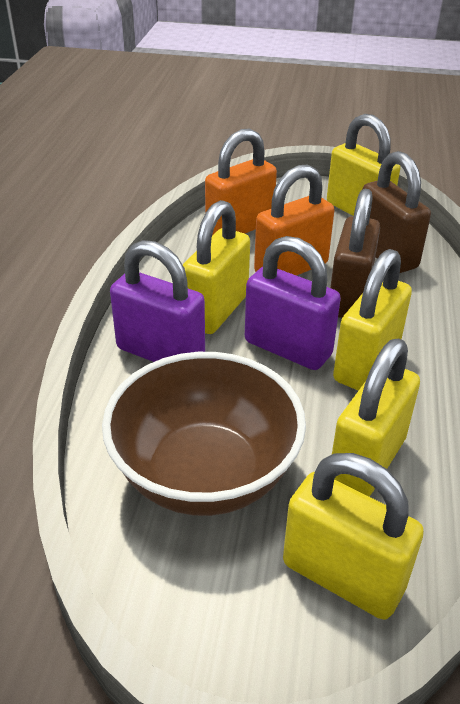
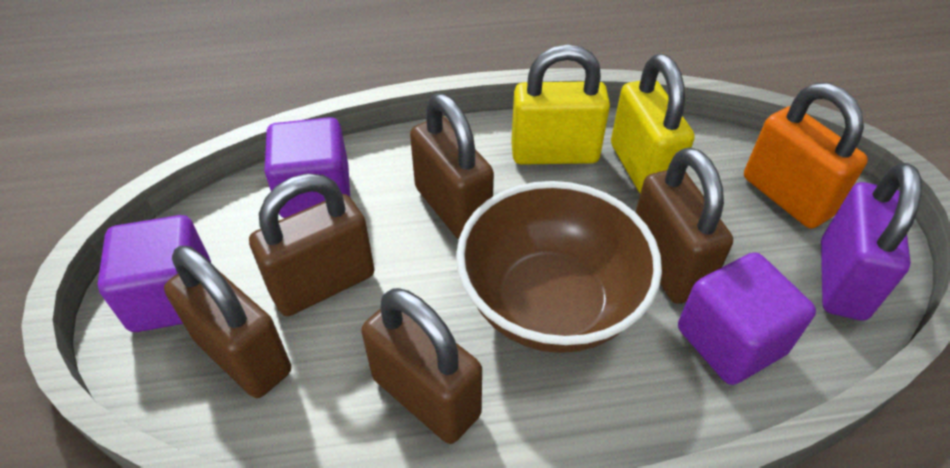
brown padlock: [330,189,380,318] [362,151,431,273] = 2 -> [164,246,291,398] [249,174,375,316] [361,288,482,444] [410,94,494,239] [636,147,733,304] = 5
orange padlock: [205,128,277,236] [254,164,334,276] = 2 -> [744,83,868,229] = 1
purple cube: none = 0 -> [98,215,211,332] [264,117,350,218] [678,252,816,385] = 3
purple padlock: [110,240,205,362] [245,236,341,370] = 2 -> [821,163,922,321] = 1
yellow padlock: [183,200,250,334] [283,453,424,620] [327,114,400,216] [332,339,420,496] [333,249,412,391] = 5 -> [511,45,610,165] [611,54,694,193] = 2

